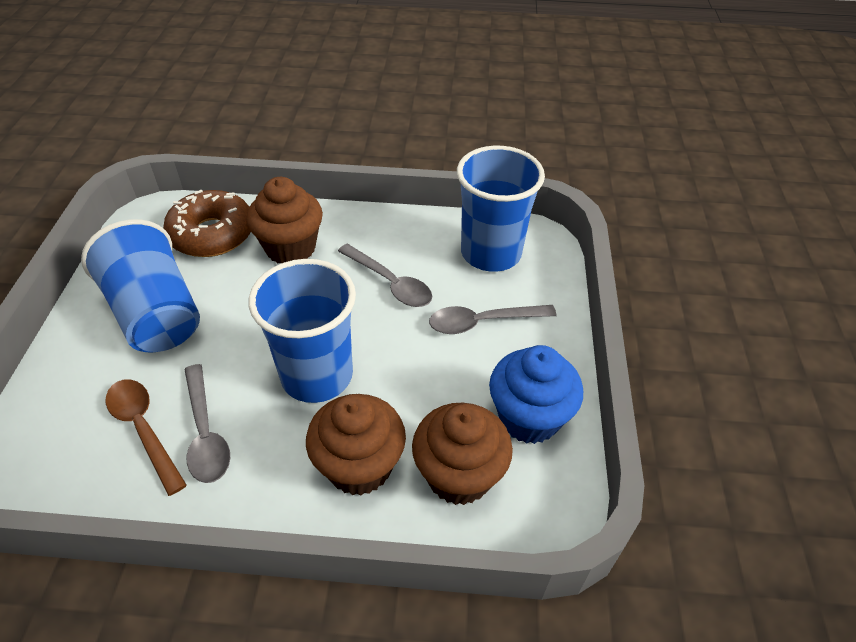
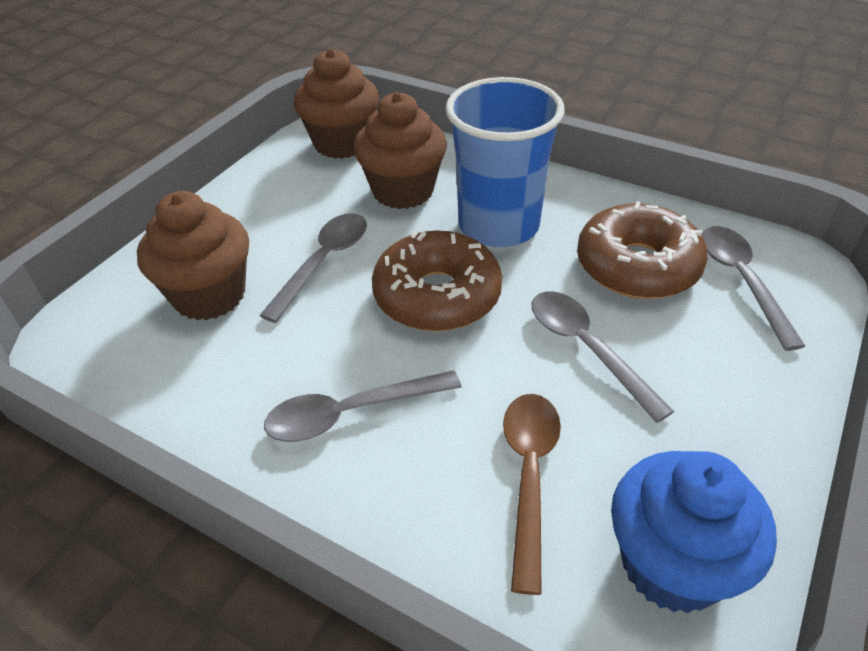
blue cup: [81,219,200,352] [249,259,356,403] [457,145,545,272] = 3 -> [446,77,565,247] = 1
brown donut: [163,190,251,257] = 1 -> [372,230,502,331] [577,201,708,299] = 2
grey spoon: [184,364,230,483] [338,244,432,307] [429,305,556,334] = 3 -> [259,213,367,323] [264,370,462,442] [532,291,674,423] [702,226,805,351] = 4

